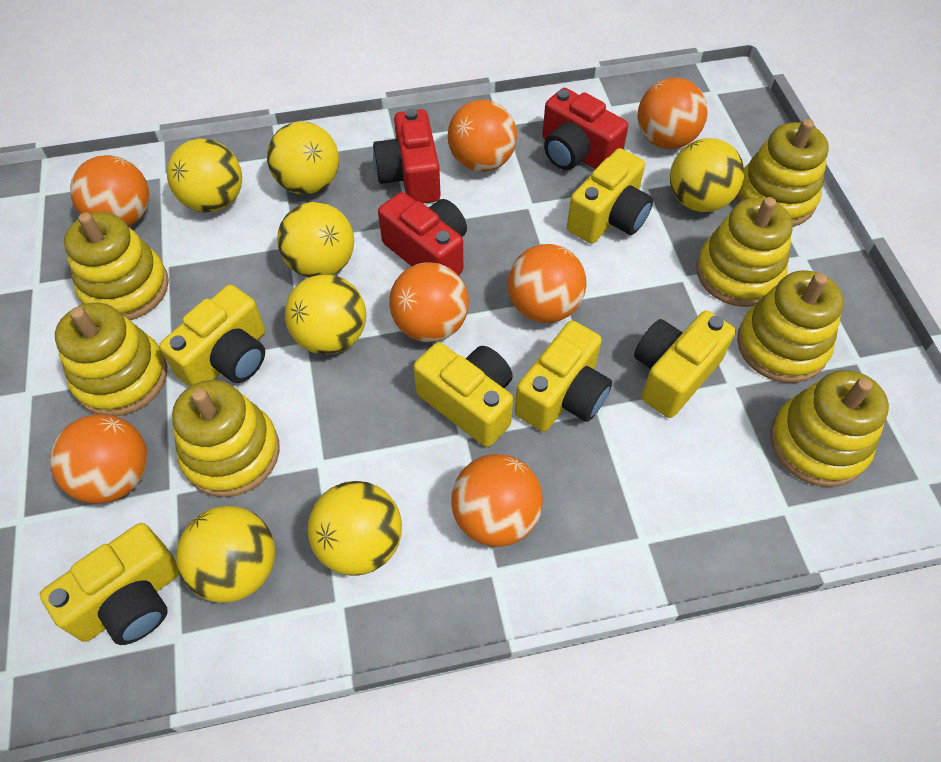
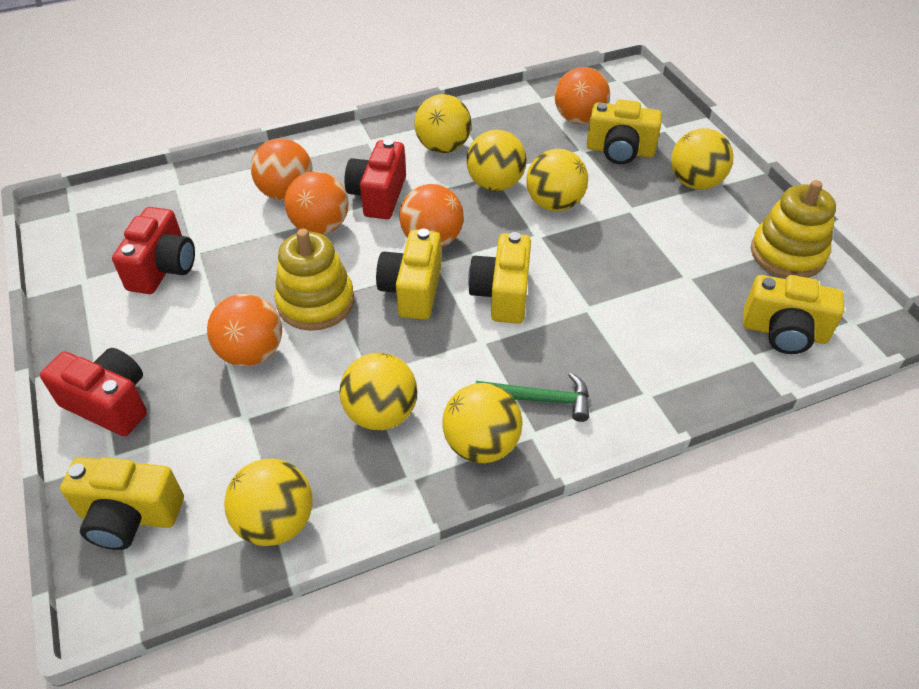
green hammer: none = 0 -> [476,373,589,422] = 1
orange ball: [50,414,148,504] [70,155,150,227] [389,262,469,342] [448,100,517,172] [451,454,543,547] [508,244,586,323] [637,78,708,149] = 7 -> [207,293,282,366] [251,138,313,200] [284,171,349,235] [399,184,464,247] [555,67,610,124] = 5
yellow camera: [40,523,180,645] [159,285,265,387] [413,342,513,447] [515,321,612,432] [567,148,653,244] [634,310,736,418] = 6 -> [60,457,184,550] [376,229,441,320] [468,232,531,324] [587,99,662,164] [743,275,844,354] = 5
yellow stacking toy: [55,303,167,416] [64,212,169,320] [172,380,280,497] [697,197,793,307] [736,119,829,227] [737,270,844,383] [770,370,889,487] = 7 -> [274,229,354,331] [751,180,836,278] = 2

